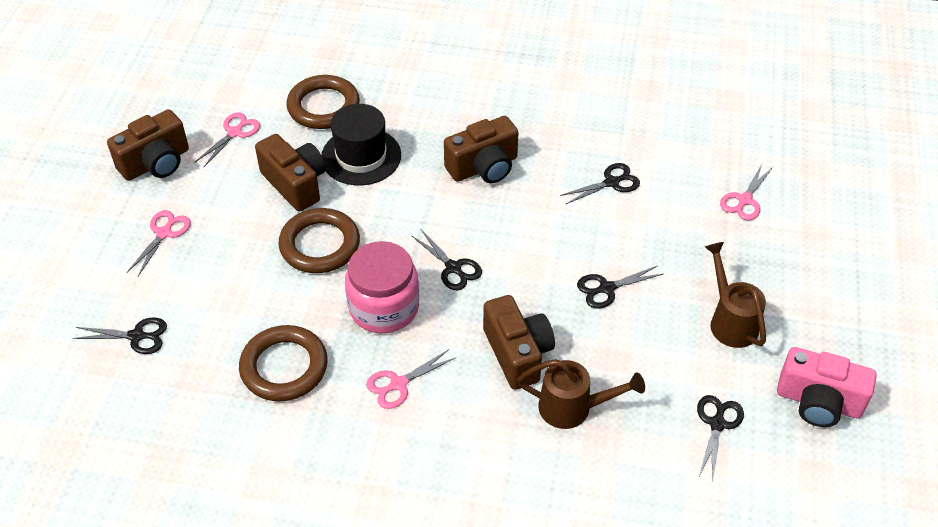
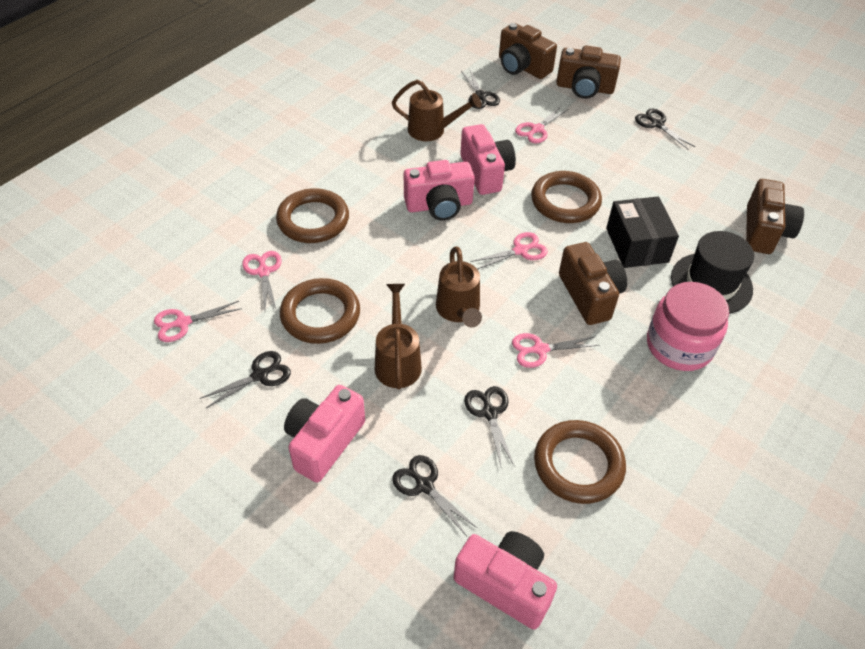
black box: none = 0 -> [606,196,679,268] = 1
brown ring: [239,325,328,401] [278,208,360,273] [286,75,360,129] = 3 -> [276,188,349,243] [280,278,360,344] [531,171,602,223] [534,420,626,504] = 4
brown watering can: [517,359,645,429] [705,242,766,348] = 2 -> [375,284,422,389] [392,80,481,141] [436,247,482,328] = 3
pink camera: [777,347,877,427] = 1 -> [284,385,365,483] [404,160,475,221] [453,531,557,630] [460,124,516,195] = 4
pink scissors: [127,210,191,276] [195,113,260,167] [366,349,455,409] [720,164,773,221] = 4 -> [154,301,242,342] [242,251,282,311] [470,232,548,269] [512,333,600,368] [515,106,569,143] = 5

